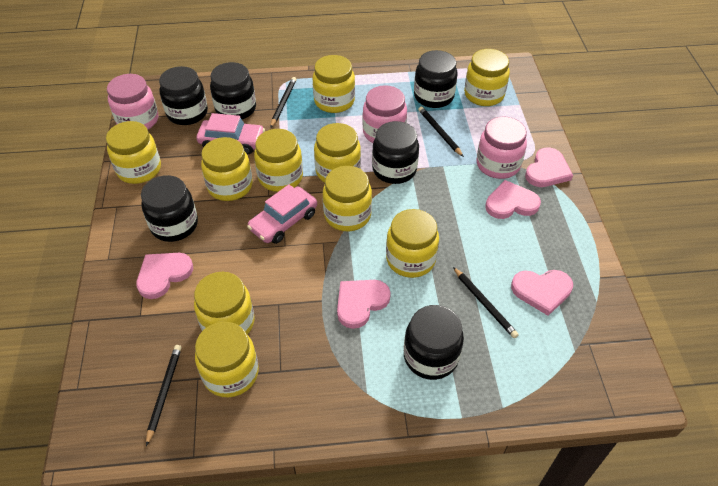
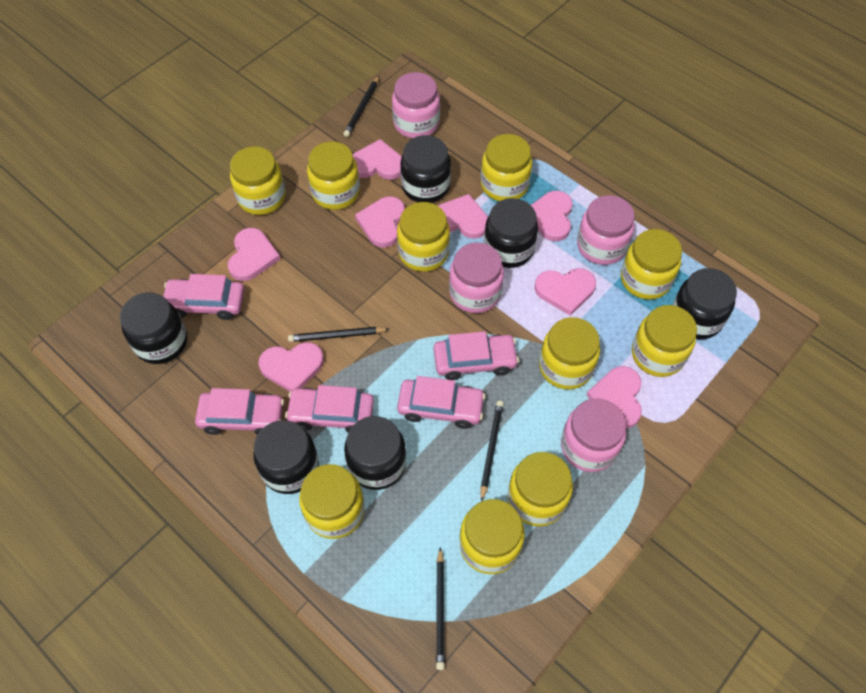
pink car: [197,113,265,154] [247,184,317,244] = 2 -> [163,274,245,320] [195,388,284,435] [285,385,374,433] [397,376,485,429] [434,331,519,380] = 5
pink heart: [136,253,193,299] [337,280,391,329] [485,180,541,219] [511,270,573,316] [525,148,573,187] = 5 -> [228,228,280,281] [258,342,324,391] [353,139,402,180] [355,197,405,247] [438,194,488,239] [531,191,573,241] [535,268,596,316] [586,366,642,429] = 8
pink jar: [107,74,158,129] [363,85,407,143] [476,116,527,179] = 3 -> [392,72,440,138] [449,242,504,313] [561,399,626,472] [577,195,635,265] = 4

